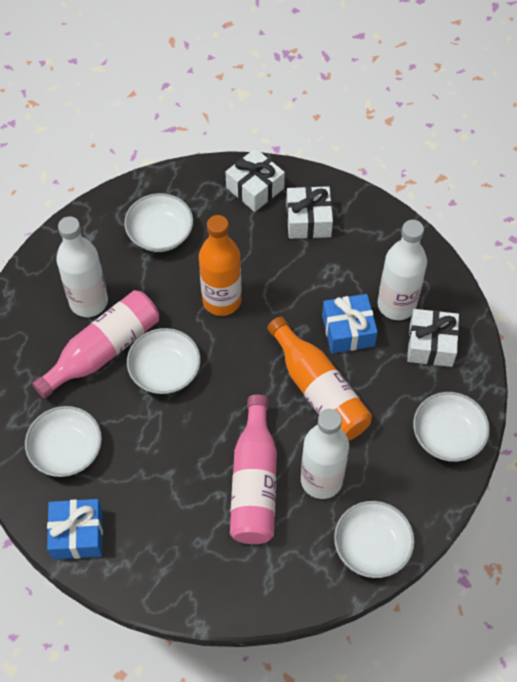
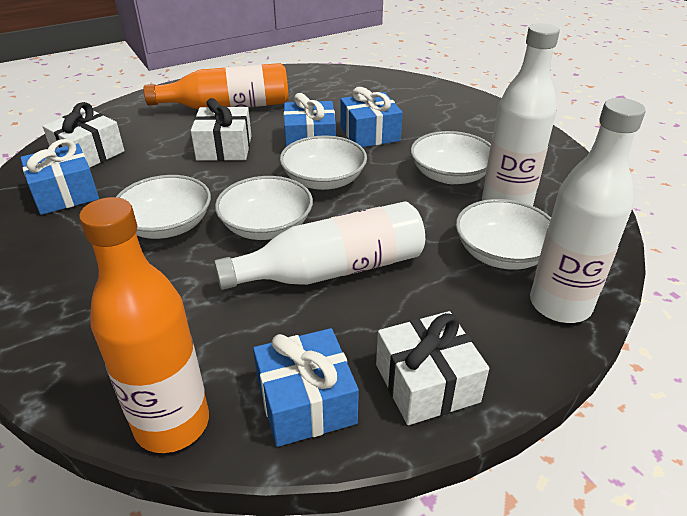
blue gift: [47,499,103,559] [322,294,378,354] = 2 -> [21,139,99,215] [253,328,359,447] [284,93,336,147] [340,87,403,147] = 4
pink bottle: [32,290,159,399] [230,394,277,544] = 2 -> none = 0

